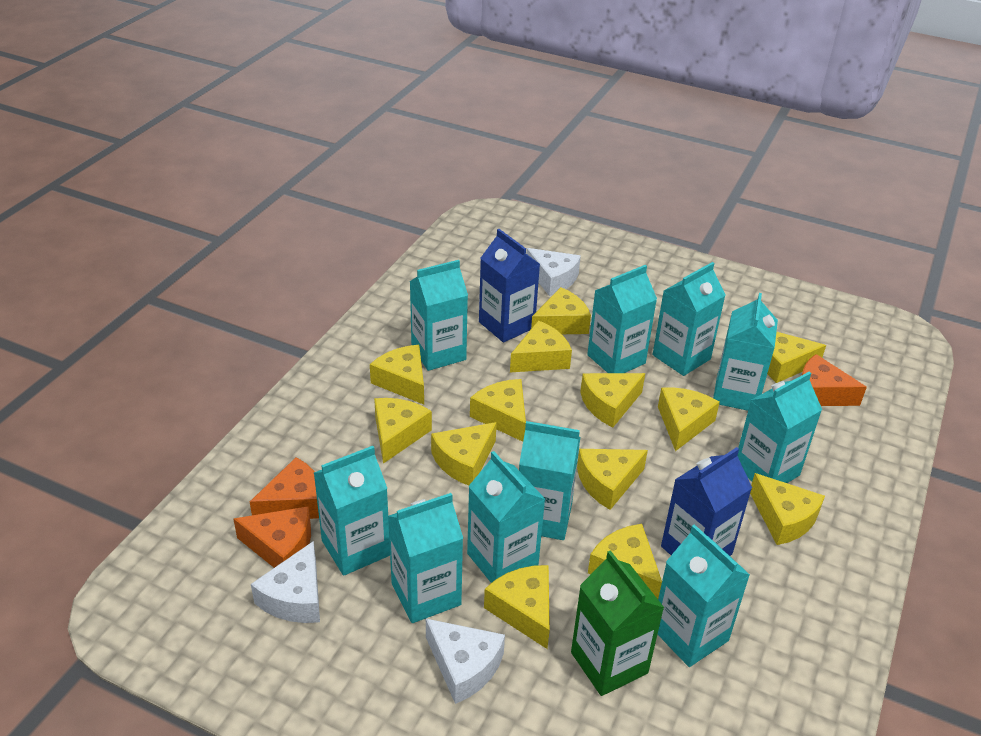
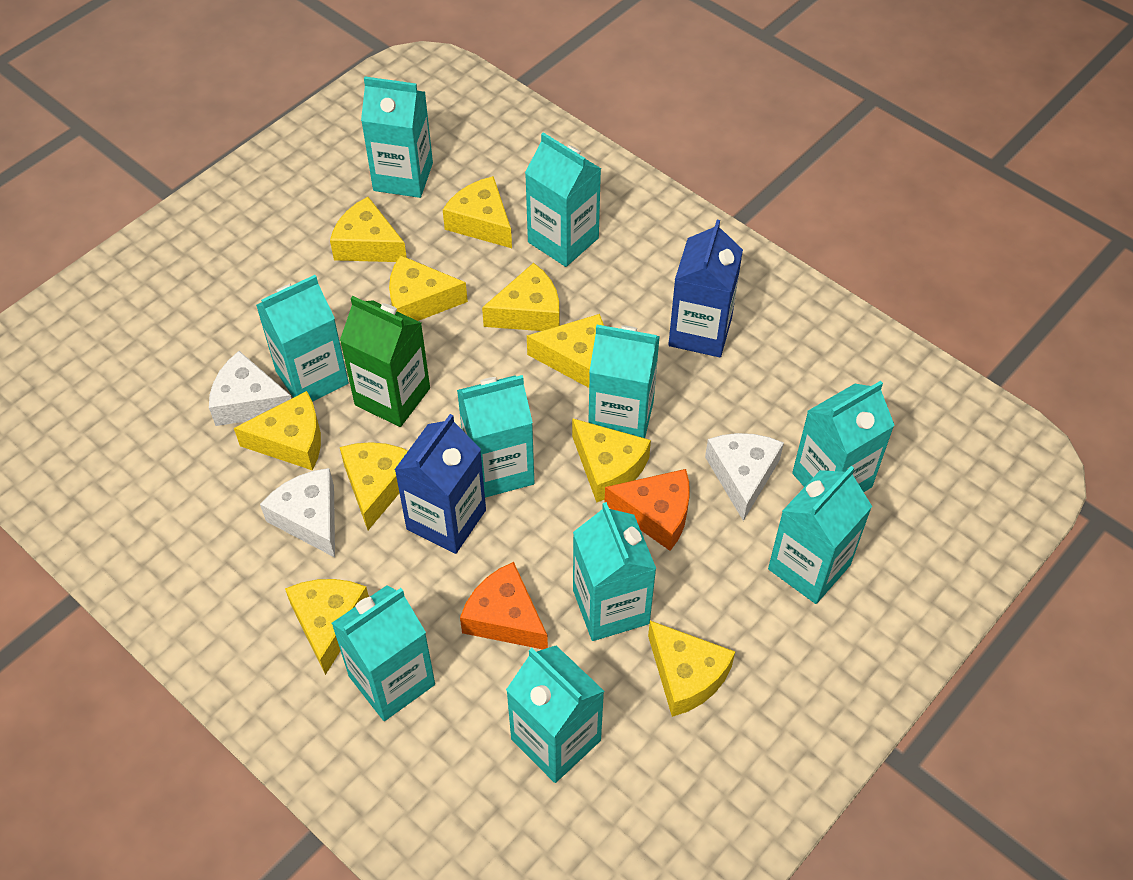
orange cheese: [233,506,311,568] [250,457,319,519] [801,354,867,406] = 3 -> [460,562,548,650] [604,469,690,551] = 2
yellow cheese: [370,345,424,404] [374,398,432,464] [431,422,497,485] [470,379,526,442] [484,565,550,649] [510,321,572,372] [531,287,591,334] [577,449,648,510] [580,373,645,427] [588,524,662,599] [658,387,720,451] [750,473,825,545] [767,332,826,383] = 13 -> [234,391,321,471] [285,579,369,675] [330,197,407,262] [340,442,408,530] [389,255,468,321] [443,176,512,248] [482,263,559,331] [527,314,604,388] [572,418,651,503] [648,621,735,717] = 10

